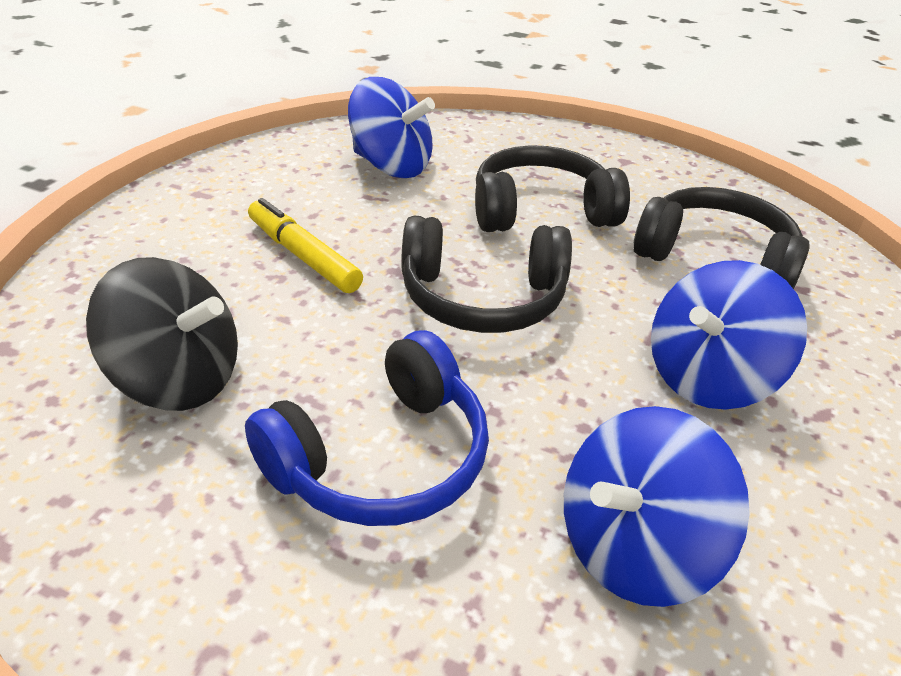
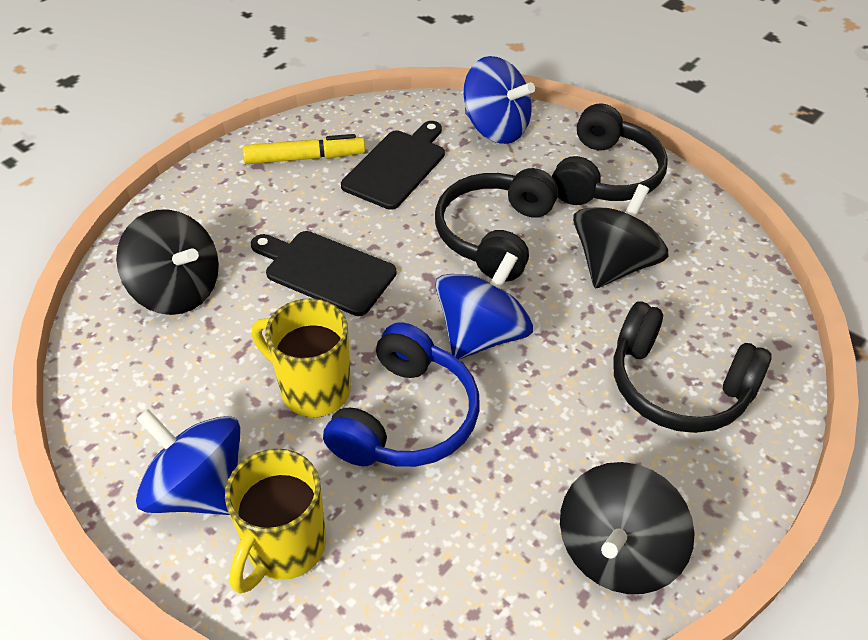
black cutting board: none = 0 -> [251,231,396,316] [341,121,445,210] = 2
black spinning top: [86,257,238,411] = 1 -> [116,209,219,315] [560,462,695,594] [573,184,669,288] = 3
yellow mug: none = 0 -> [225,448,326,594] [252,298,351,417] = 2

